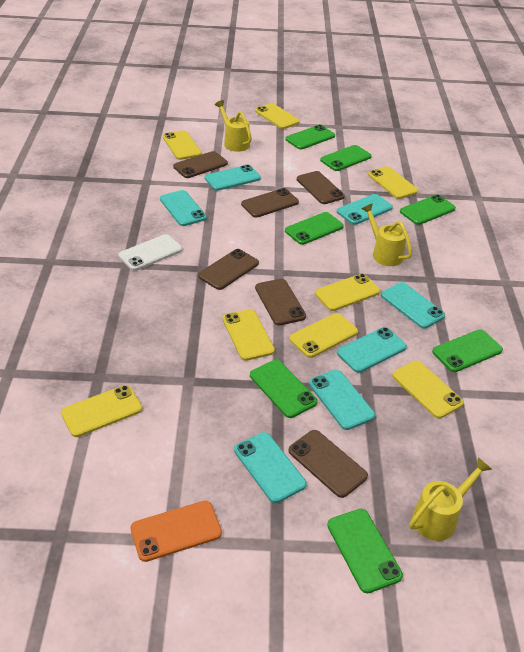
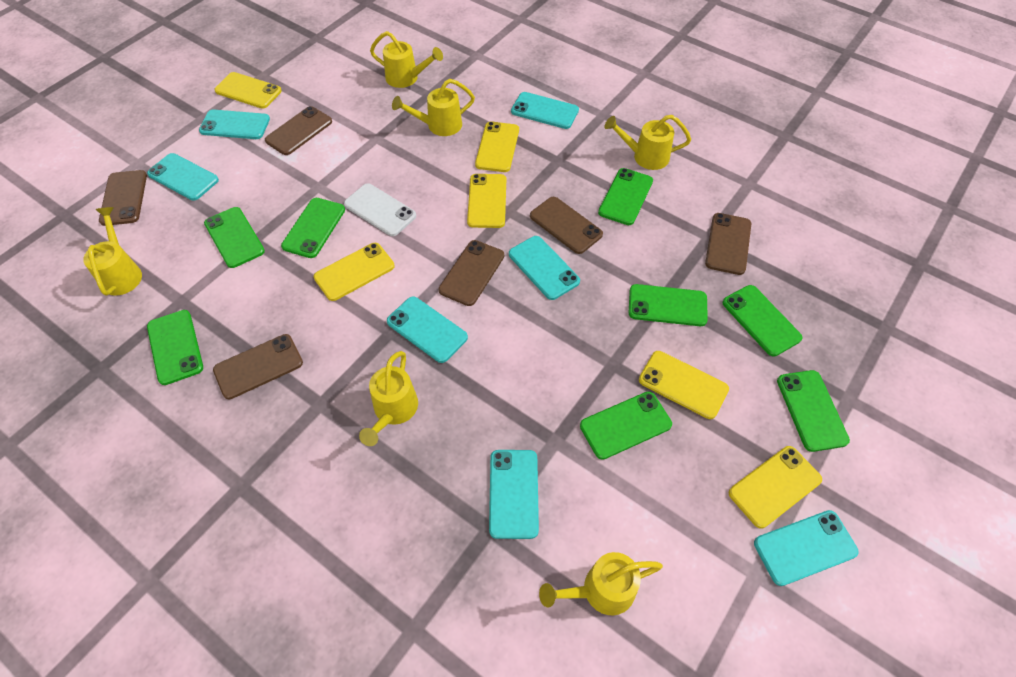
green phone: [250,360,317,418] [285,125,335,149] [285,212,344,245] [320,145,372,171] [327,509,403,594] [400,195,456,225] [432,329,503,372] = 7 -> [147,310,203,385] [204,207,265,268] [281,198,345,258] [580,392,672,460] [598,168,653,225] [629,284,708,326] [723,285,802,357] [777,370,850,452] = 8
orange phone: [130,500,222,562] = 1 -> none = 0
yellow phone: [61,385,142,437] [163,130,202,160] [222,309,275,361] [255,103,300,129] [289,313,358,358] [315,274,380,311] [368,166,418,199] [392,361,464,419] = 8 -> [214,72,282,109] [314,243,395,301] [467,174,506,228] [475,121,519,172] [639,351,729,419] [729,446,822,528] = 6
yellow watering can: [215,100,252,152] [361,204,412,266] [409,457,492,541] = 3 -> [83,207,142,296] [359,351,418,446] [370,31,443,88] [392,79,475,136] [539,552,663,615] [604,115,691,170] = 6

